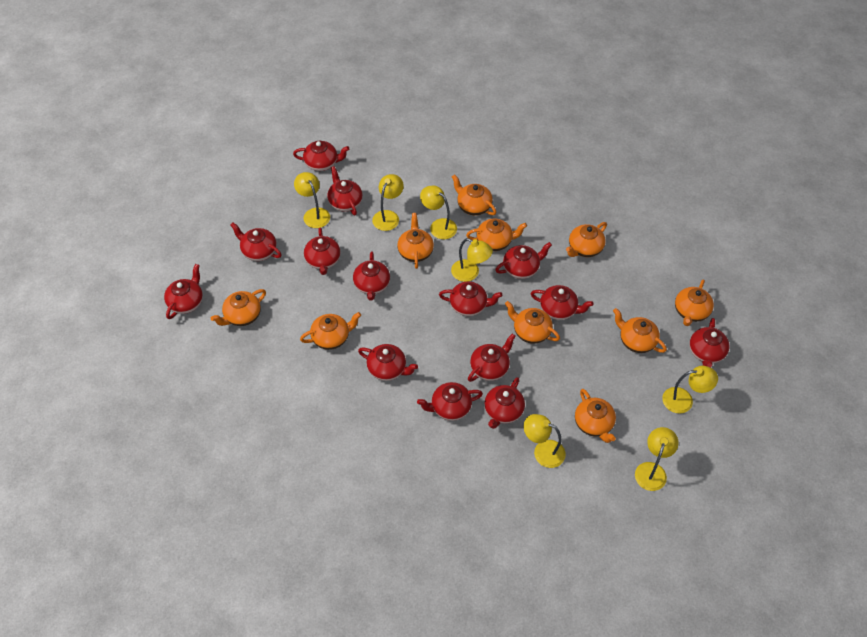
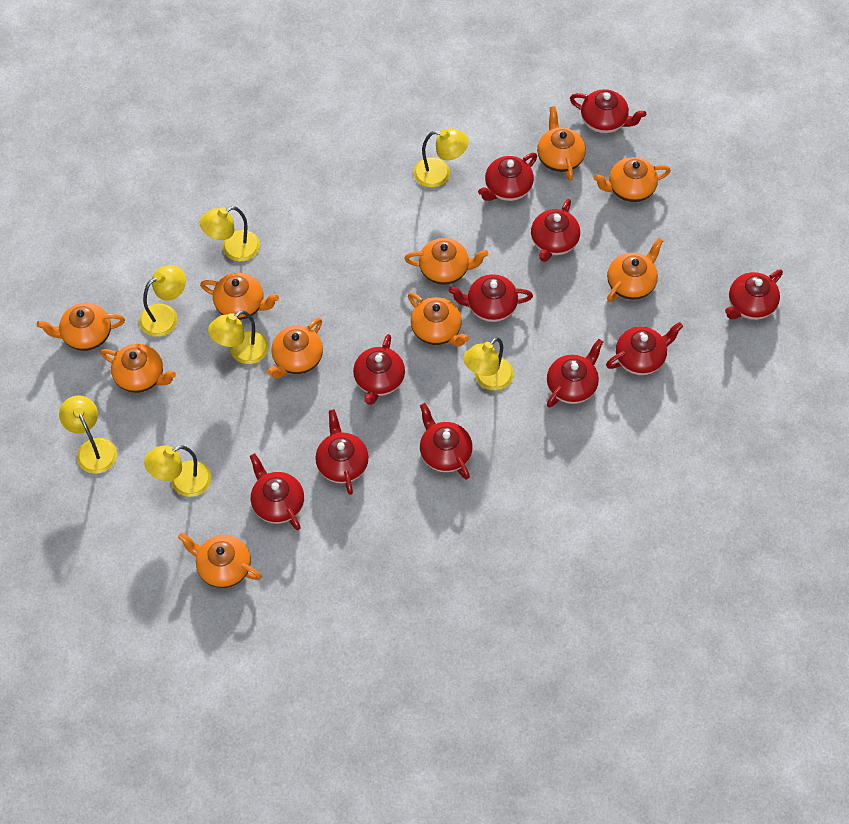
red teapot: [164,264,203,319] [230,222,282,261] [293,141,349,171] [304,228,340,275] [327,166,363,215] [353,251,390,301] [358,344,418,381] [417,382,483,421] [439,281,502,316] [468,333,515,382] [484,377,525,429] [495,242,552,279] [531,285,594,320] [690,318,730,368] = 14 -> [250,453,304,530] [315,409,369,495] [353,334,405,405] [420,403,473,480] [449,274,533,322] [478,153,537,201] [531,199,580,262] [547,339,603,408] [570,89,646,133] [606,322,683,375] [725,269,783,320] = 11

